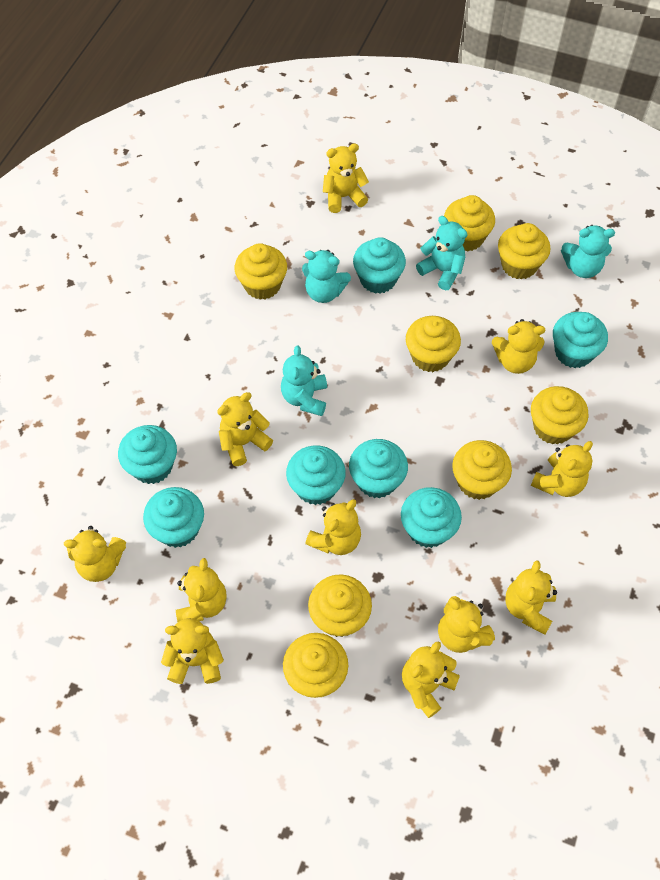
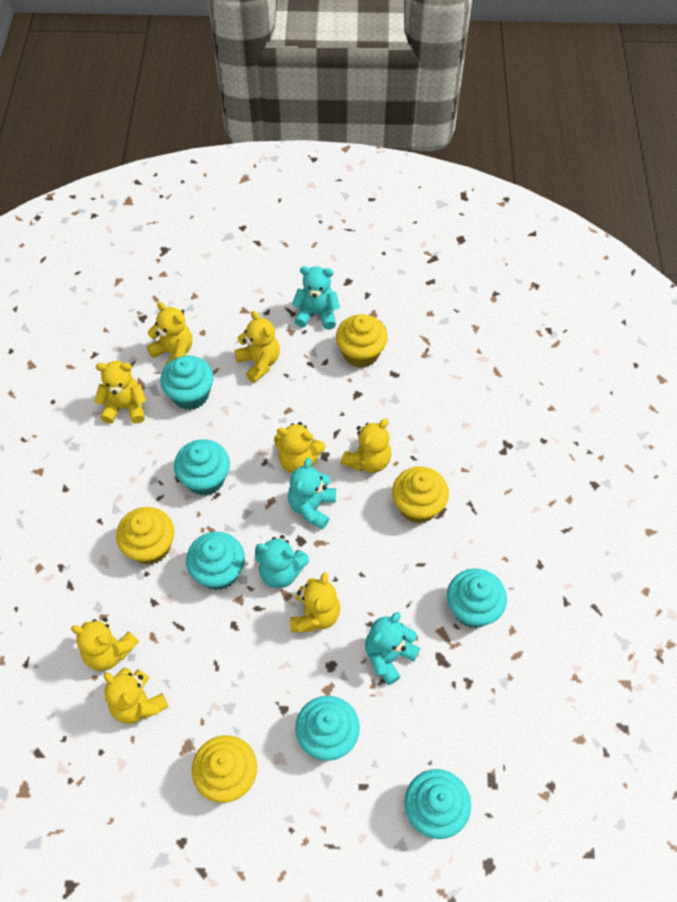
turquoise cupcake: [118,425,177,484] [143,487,204,548] [286,445,346,505] [349,439,408,498] [353,237,406,294] [401,487,462,548] [553,312,608,368] = 7 -> [160,356,214,410] [174,439,230,496] [186,532,245,590] [295,696,360,761] [404,769,471,839] [447,568,507,628] = 6
yellow cupcake: [235,243,287,300] [283,633,348,698] [308,574,372,637] [406,316,461,372] [444,195,495,251] [452,440,512,500] [498,223,551,280] [531,386,589,445] = 8 -> [116,507,174,565] [192,735,257,803] [336,314,388,368] [392,467,449,524] = 4
yellow teddy bear: [64,526,126,582] [161,618,224,684] [176,558,226,622] [217,392,273,466] [305,499,361,555] [323,143,369,213] [402,641,460,718] [438,596,495,653] [492,319,545,374] [505,560,557,635] [531,441,593,497] = 11 -> [71,618,139,671] [95,361,146,424] [104,668,169,724] [147,302,192,366] [234,311,280,383] [274,422,326,473] [290,572,340,632] [341,419,391,473] = 8

